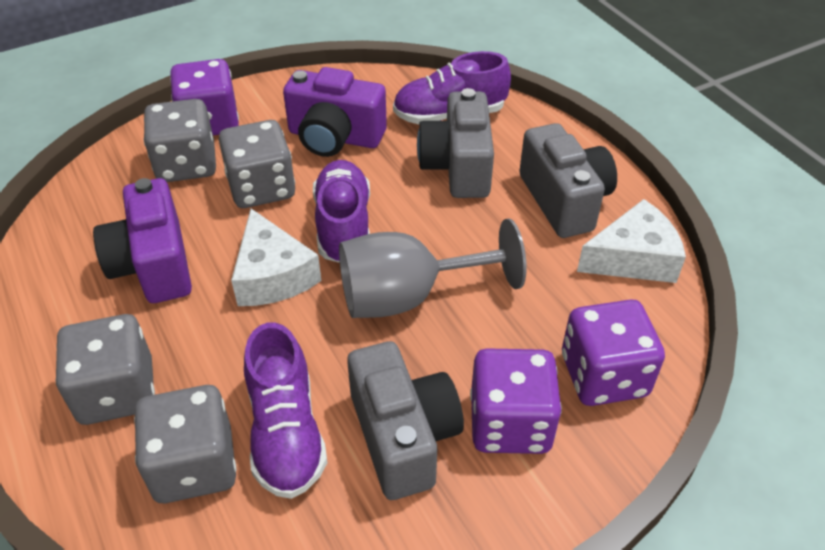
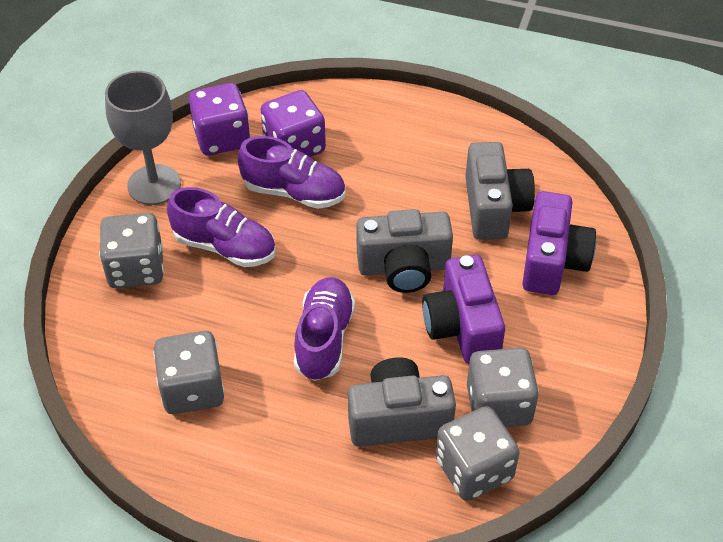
purple dice: [170,59,239,136] [470,348,562,454] [562,300,665,406] = 3 -> [189,83,250,155] [261,90,326,157] = 2
white cheese: [231,209,321,306] [577,199,686,283] = 2 -> none = 0

